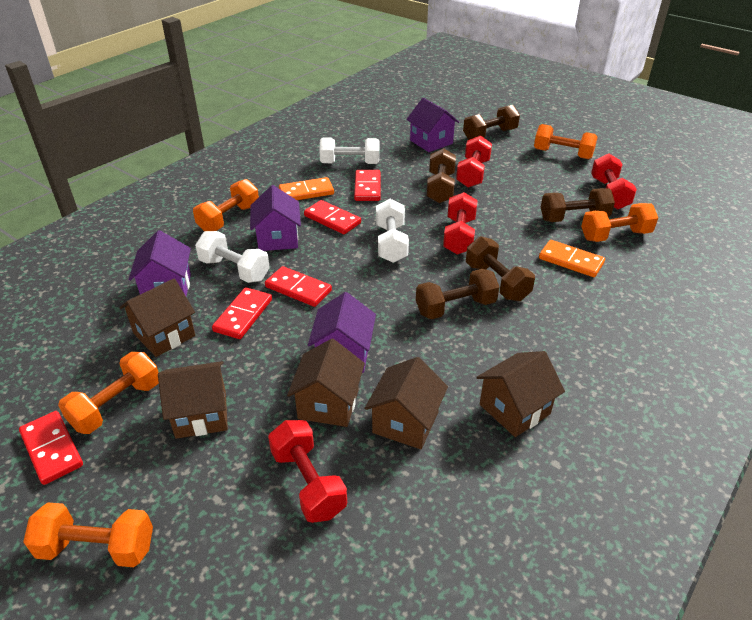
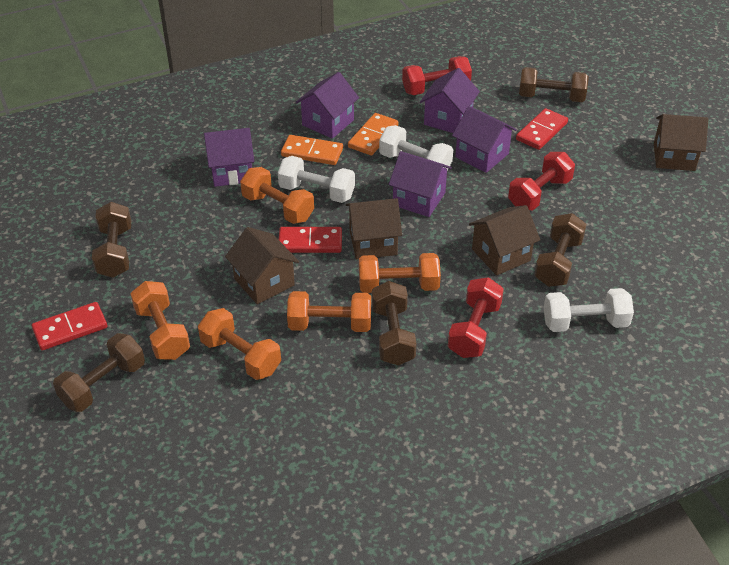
brown house: [120,278,195,357] [158,361,228,439] [287,339,365,427] [364,357,448,449] [477,351,565,437] = 5 -> [225,227,299,304] [346,198,402,260] [469,205,540,276] [654,114,709,171] = 4
purple house: [128,230,191,296] [250,185,301,251] [308,292,376,373] [406,98,459,152] = 4 -> [204,128,254,187] [296,72,359,139] [389,151,452,217] [420,68,480,133] [452,106,517,173] = 5
red domino: [19,411,83,485] [212,287,272,339] [265,266,332,307] [304,200,361,234] [354,170,380,201] = 5 -> [32,302,107,350] [279,227,342,253] [516,108,568,150] = 3
red dumbbell: [268,420,347,523] [443,192,477,255] [456,136,492,188] [591,154,637,210] = 4 -> [402,56,472,95] [448,277,504,358] [508,152,575,211] = 3

